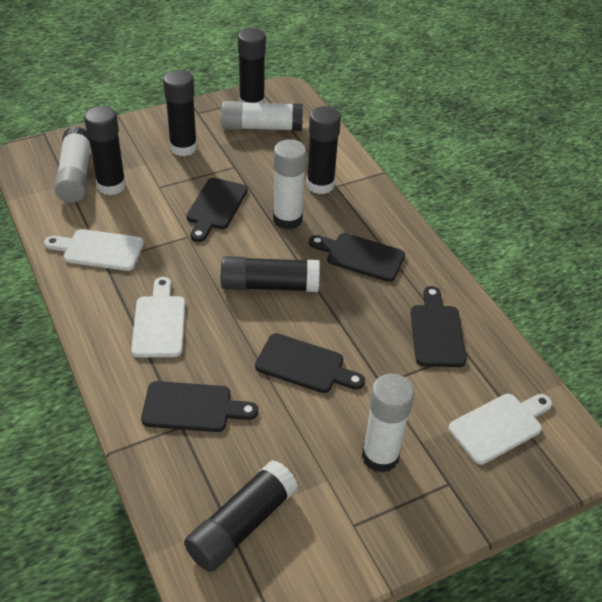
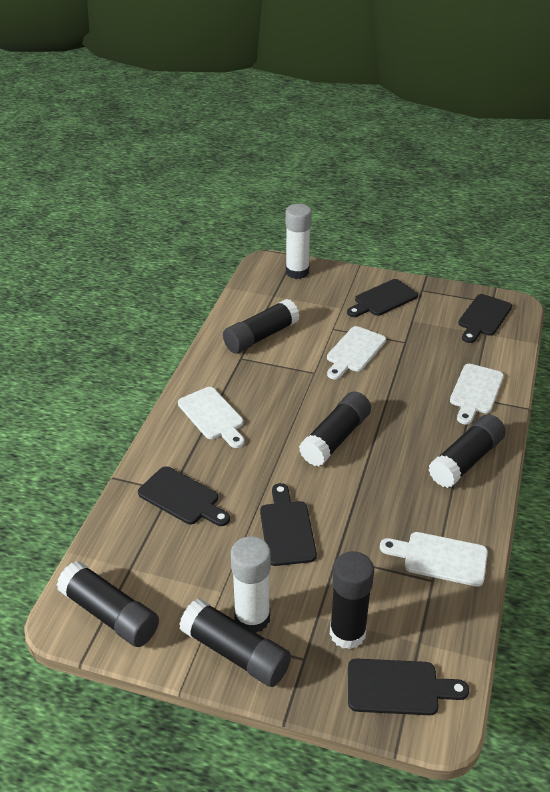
white cutting board: [44,229,144,271] [131,277,185,358] [448,394,552,465] = 3 -> [178,387,244,448] [327,326,386,379] [380,532,488,586] [450,364,504,425] = 4
white glue stick: [54,126,90,203] [221,101,303,131] [273,139,307,229] [362,374,414,473] = 4 -> [231,536,271,633] [286,204,312,279] = 2

